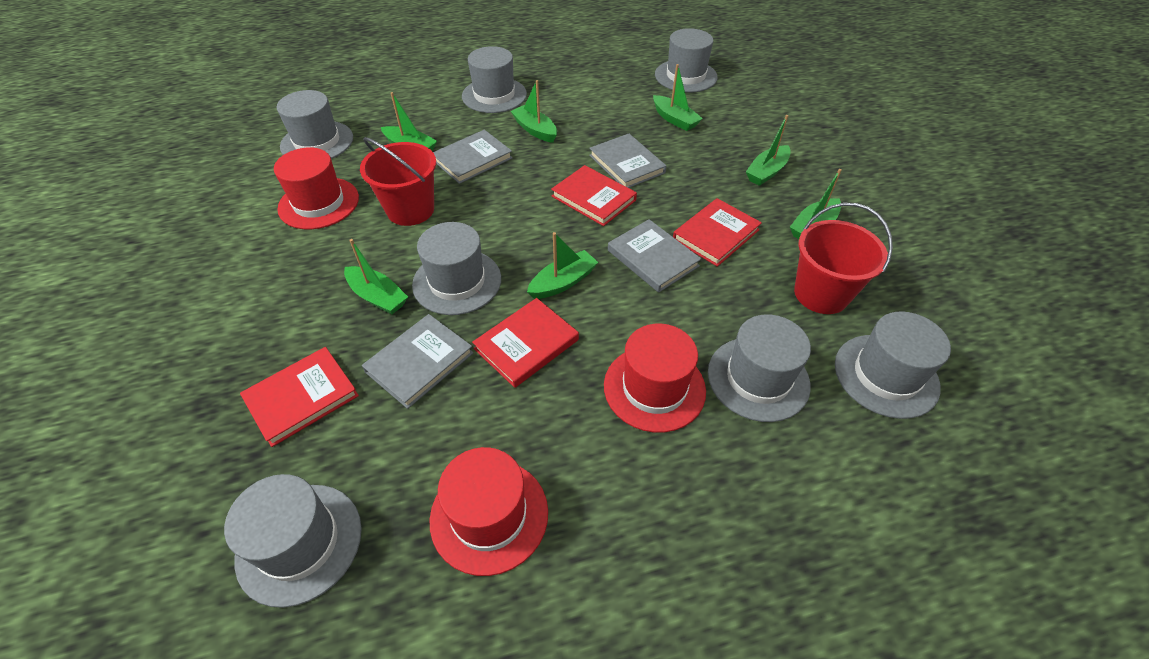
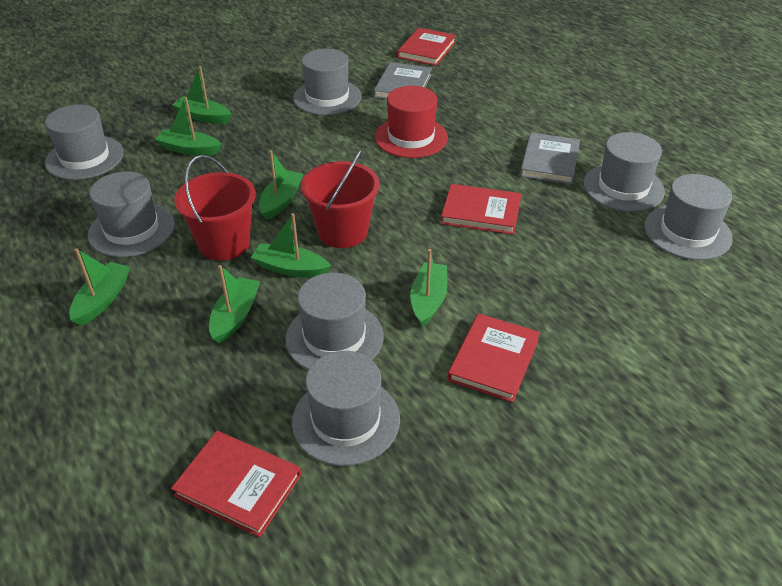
grey book: [362,314,474,409] [433,130,513,184] [589,133,667,188] [608,219,701,293] = 4 -> [374,62,432,99] [520,132,580,184] = 2
red hat: [274,148,359,229] [430,447,548,576] [604,324,706,433] = 3 -> [375,86,448,158] = 1

